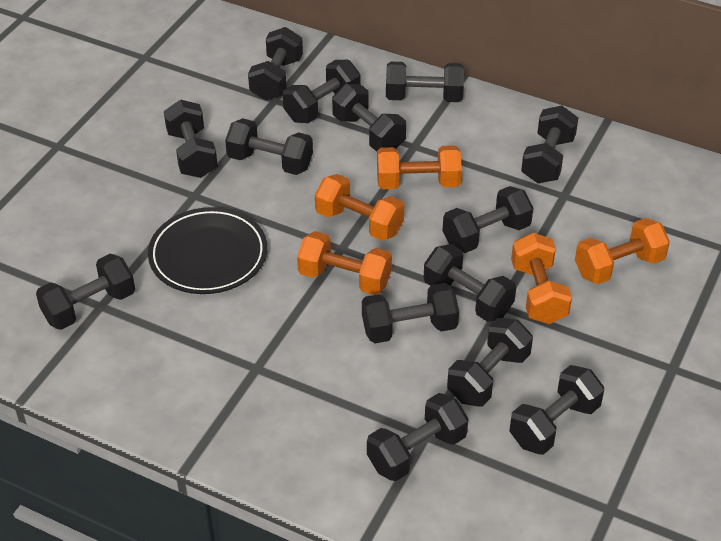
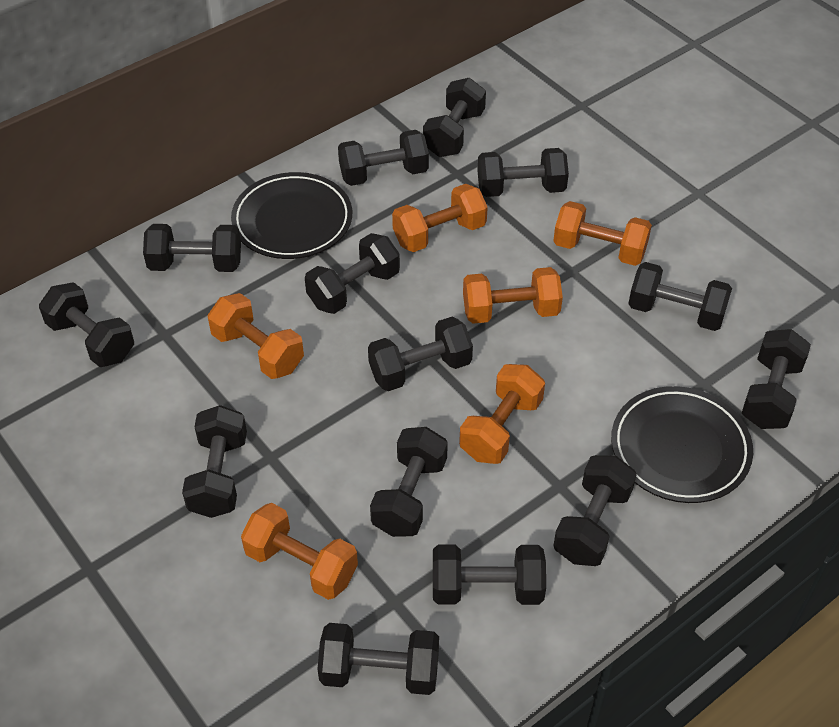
black plate: [148,207,267,294] = 1 -> [231,172,352,259] [611,386,753,503] = 2
orange dumbbell: [297,231,392,295] [315,174,404,241] [377,145,462,189] [511,232,572,324] [575,218,670,284] = 5 -> [208,293,304,379] [241,503,358,600] [392,184,488,252] [459,364,545,464] [463,267,563,324] [553,201,652,266] = 6

